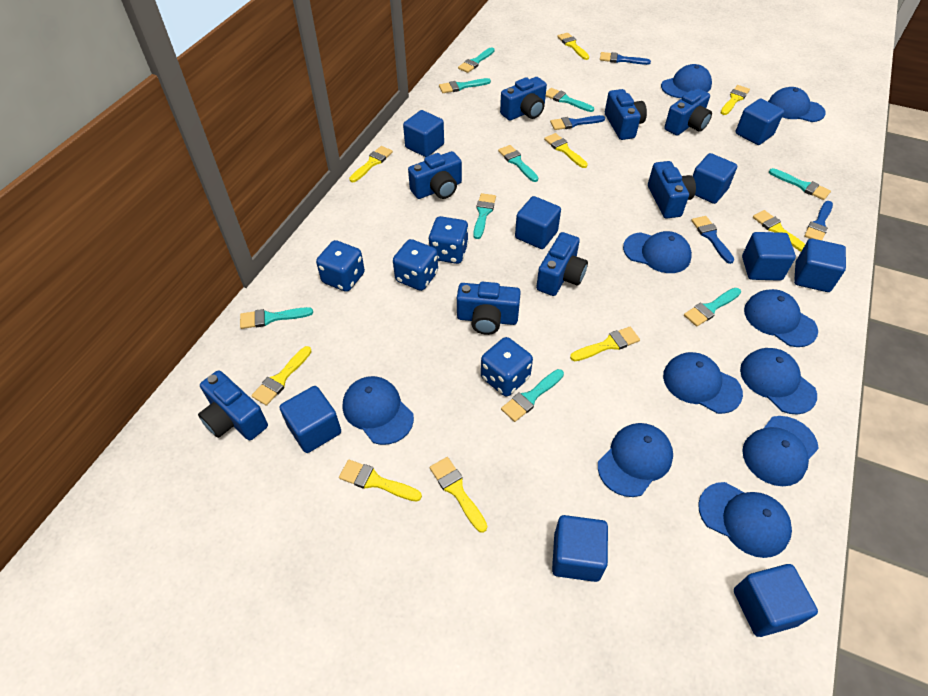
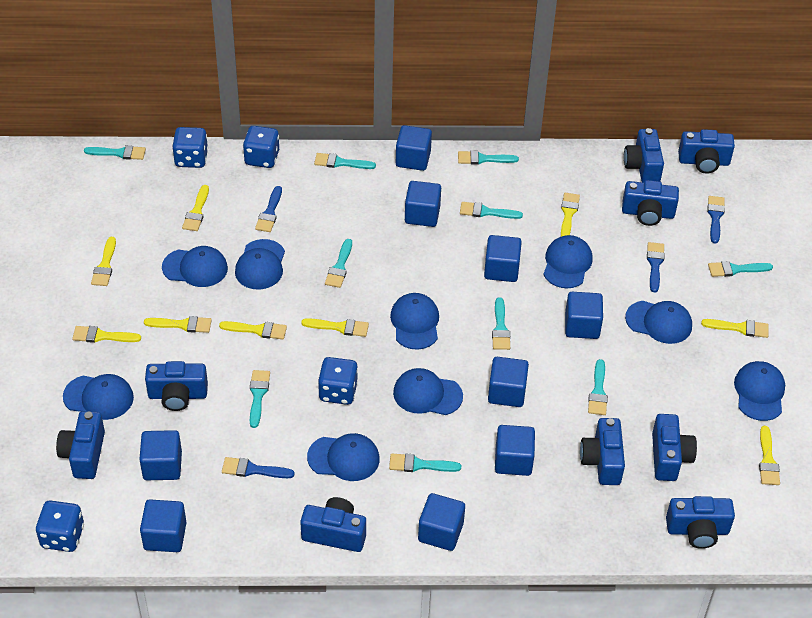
blue camera: [198,370,268,440] [408,151,462,199] [457,282,521,335] [500,77,547,121] [536,232,588,296] [605,89,647,140] [648,161,696,218] [664,88,712,136] = 8 -> [56,411,105,479] [145,361,208,411] [300,497,366,552] [580,418,625,485] [622,180,679,226] [624,128,664,183] [652,414,697,481] [666,496,735,549] [678,129,735,173] = 9
blue cap: [343,376,414,445] [598,423,673,497] [623,231,692,273] [661,64,712,98] [663,352,743,414] [698,482,792,558] [740,348,817,414] [742,416,819,486] [744,289,818,347] [768,87,826,122] = 10 -> [63,374,134,420] [162,246,228,287] [235,239,285,289] [307,433,380,481] [390,293,439,350] [393,368,463,415] [543,235,593,288] [625,301,692,344] [734,361,785,421] = 9
turquoise brush: [240,307,313,329] [439,78,491,93] [458,47,495,73] [473,193,496,239] [498,145,538,182] [501,369,564,422] [546,88,594,112] [684,288,741,327] [769,168,831,200] = 9 -> [84,145,146,160] [250,370,270,428] [314,153,376,169] [325,239,352,288] [389,454,461,472] [458,151,519,165] [460,202,523,219] [492,297,510,350] [588,359,608,415] [708,261,773,277] = 10

